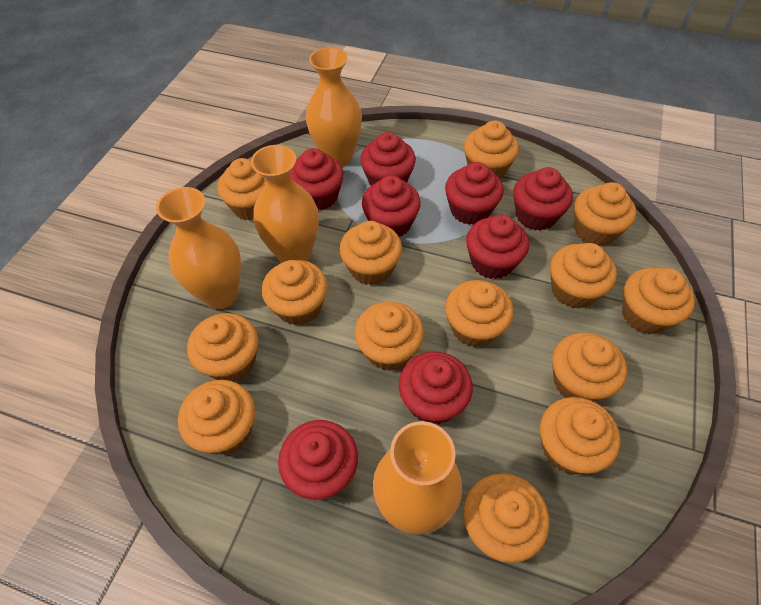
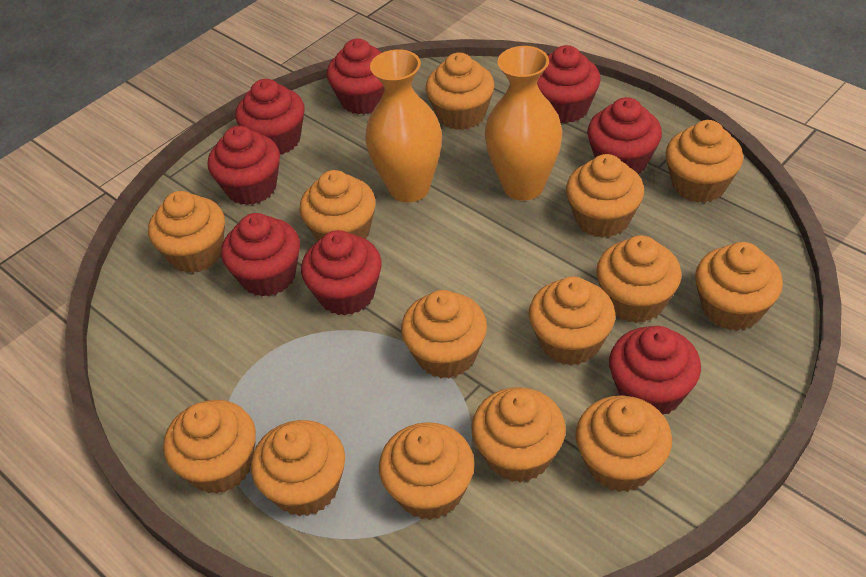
orange vase: [156,187,241,309] [251,145,319,263] [306,47,362,167] [373,421,462,535] = 4 -> [365,49,442,203] [484,46,563,201] = 2

